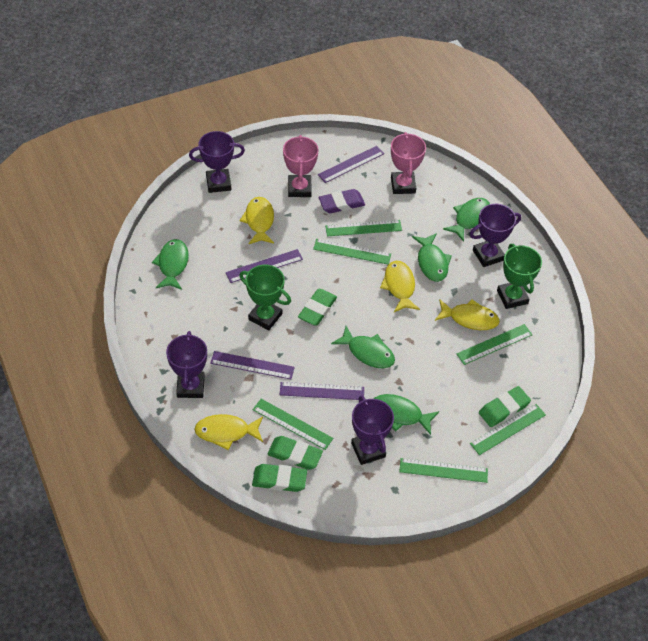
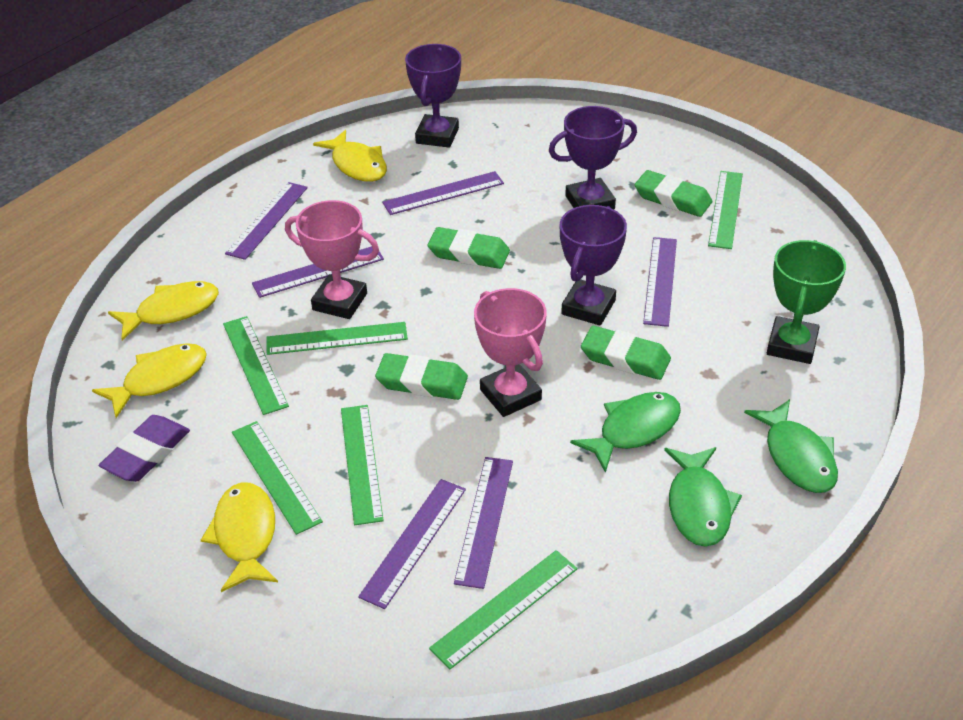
green fish: [152,239,189,290] [331,326,395,368] [373,394,439,435] [412,233,452,282] [443,198,490,242] = 5 -> [570,392,681,473] [664,447,742,547] [744,399,838,493] = 3
green trophy: [239,265,291,330] [497,244,542,309] = 2 -> [767,240,846,364] = 1
purple ruler: [210,351,295,379] [226,249,303,283] [280,382,364,400] [318,146,384,183] = 4 -> [225,182,308,260] [252,246,384,298] [358,479,466,609] [382,171,504,215] [454,457,513,589] [643,237,677,327] = 6
purple trophy: [166,331,207,398] [189,131,245,193] [351,396,394,465] [469,204,521,267] = 4 -> [405,44,461,148] [549,106,637,210] [560,205,627,326] = 3

